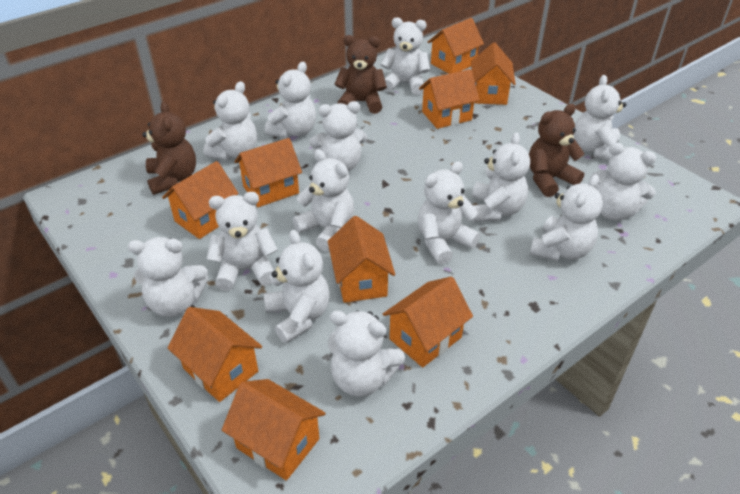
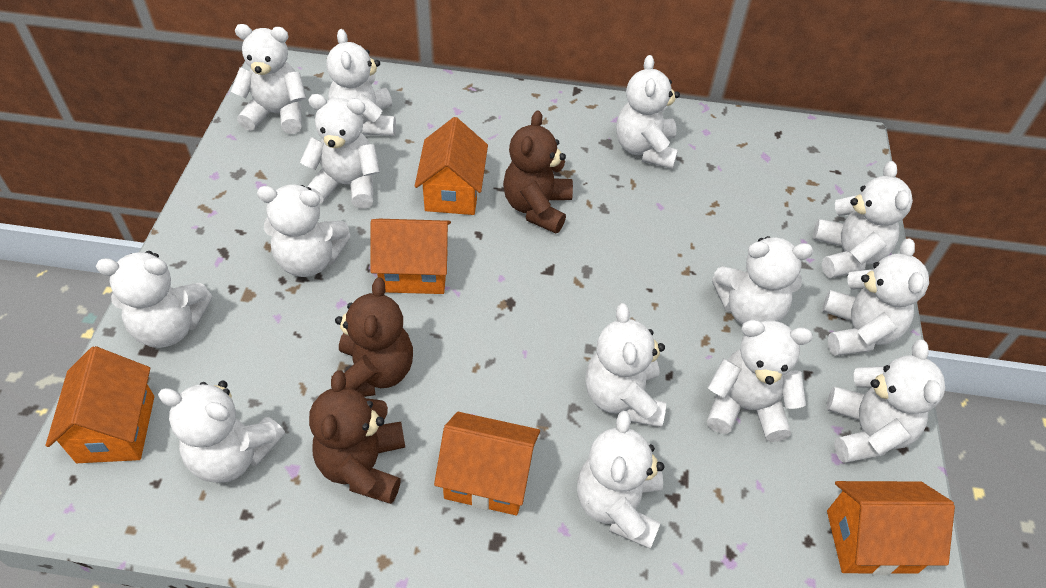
orange house: [162,161,239,239] [168,307,262,402] [222,379,326,481] [235,138,302,207] [328,216,395,303] [383,276,473,368] [419,69,479,129] [428,18,484,74] [471,42,516,105] = 9 -> [46,346,154,463] [370,219,451,294] [415,117,488,215] [434,412,540,515] [827,481,955,575] = 5

